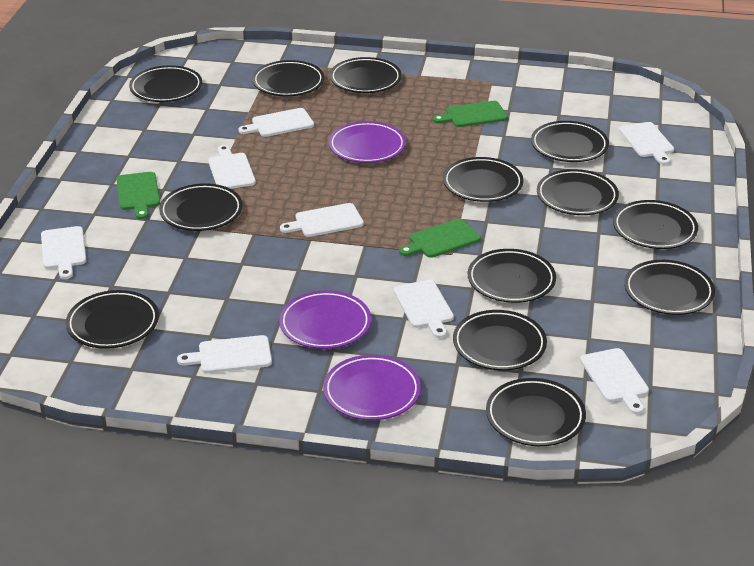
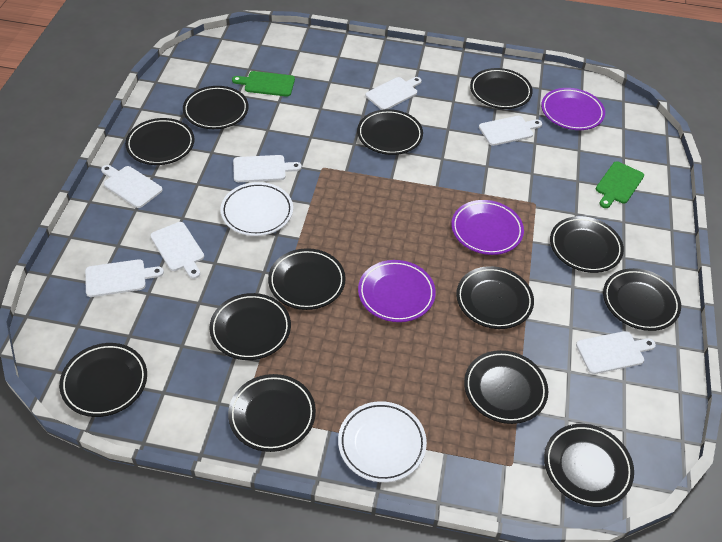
green cutting board: [116,172,160,219] [399,219,481,258] [433,101,508,127] = 3 -> [232,71,295,97] [596,161,644,208] = 2
white cutting board: [41,226,86,279] [177,335,272,373] [208,145,256,189] [239,108,314,137] [280,203,364,237] [394,280,454,338] [580,348,649,414] [619,122,674,165] = 8 -> [85,259,164,297] [101,165,162,208] [150,222,204,279] [233,155,302,182] [365,77,422,110] [479,116,542,146] [576,331,656,374] = 7
white plate: none = 0 -> [220,182,293,236] [338,401,427,482] = 2

